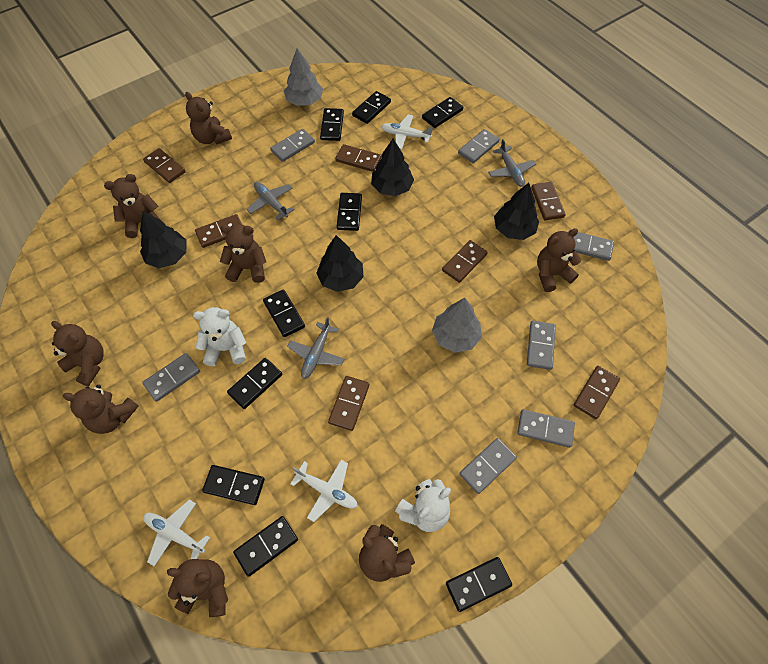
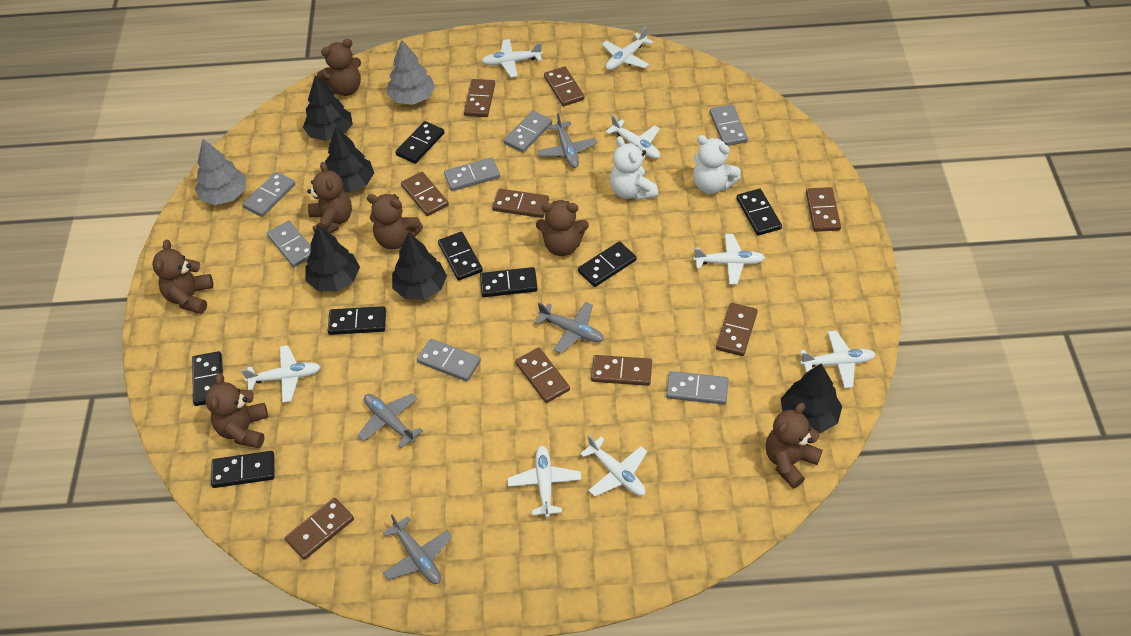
black domino: [202,465,265,505] [227,358,282,409] [233,516,298,577] [263,290,305,337] [320,108,344,141] [337,193,362,231] [352,91,391,124] [422,97,463,128] [446,557,512,612] = 9 -> [192,351,223,406] [211,451,274,488] [328,306,386,335] [395,121,445,164] [438,232,483,281] [480,267,538,297] [578,241,636,287] [737,189,782,236] = 8
black tree: [140,211,187,268] [316,235,364,292] [371,139,414,196] [494,183,539,240] = 4 -> [303,75,353,141] [305,225,360,291] [325,127,374,193] [392,233,447,300] [781,363,842,433] = 5
brown domino: [143,148,186,183] [195,214,242,248] [328,376,369,431] [335,144,381,172] [442,240,488,283] [531,182,566,220] [574,366,620,419] = 7 -> [285,498,354,560] [401,172,449,216] [464,79,495,117] [492,189,549,218] [515,347,570,403] [544,66,585,106] [591,355,652,386] [716,303,758,356] [806,187,841,232] = 9
brown teddy bear: [51,321,104,386] [63,385,139,434] [104,174,161,238] [167,559,228,617] [185,92,232,145] [220,224,266,283] [359,524,415,582] [537,228,581,292] = 8 -> [152,240,213,314] [205,373,268,448] [307,162,352,234] [317,39,361,96] [367,194,423,250] [536,200,589,256] [766,403,823,489] = 7
grey plane: [247,182,294,220] [287,317,344,379] [488,139,536,187] = 3 -> [358,393,423,448] [383,515,452,584] [535,302,604,354] [538,113,597,168] = 4
white plane: [143,500,210,566] [290,460,358,522] [381,115,433,149] = 3 -> [241,345,320,403] [482,39,543,77] [508,446,581,518] [580,435,647,497] [602,27,653,70] [605,115,660,159] [693,234,765,285] [800,330,876,388] = 8

